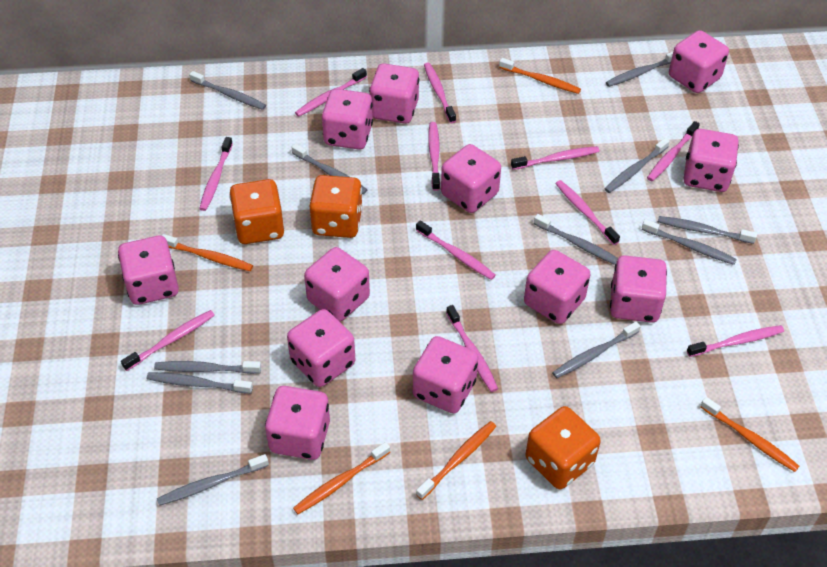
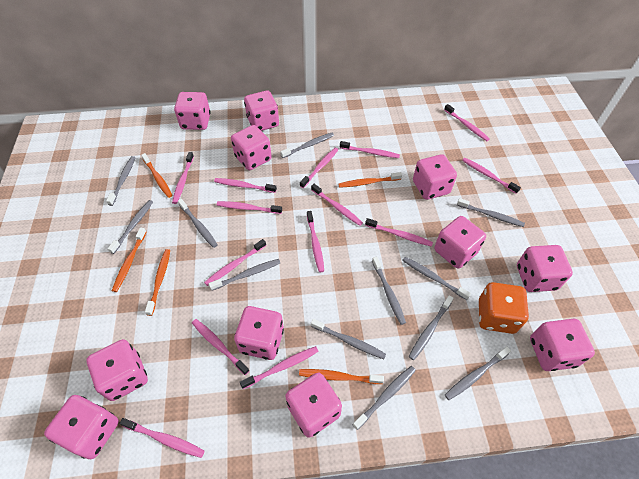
grey toothbrush: [147,372,253,394] [154,361,261,374] [157,454,269,506] [189,71,266,110] [292,144,368,194] [534,214,618,265] [552,321,641,378] [605,138,670,193] [606,52,673,87] [642,219,737,265] [658,216,757,244] = 11 -> [106,156,136,206] [107,200,153,254] [178,199,218,248] [209,259,280,291] [280,133,334,158] [311,319,386,359] [353,366,416,430] [372,256,406,325] [402,257,471,300] [409,295,454,360] [445,347,511,400] [457,198,525,227] = 12
orange dice: [229,179,284,244] [309,175,363,238] [525,406,601,489] = 3 -> [479,282,529,334] = 1
pink dice: [118,235,179,305] [265,386,330,460] [287,309,355,387] [304,247,370,322] [322,89,373,150] [369,63,419,124] [413,336,478,413] [441,144,501,213] [524,250,591,324] [610,255,667,323] [669,30,729,93] [684,129,739,192] = 12 -> [44,395,119,459] [86,339,148,401] [174,92,211,130] [231,125,272,170] [234,306,284,360] [244,91,279,131] [285,373,342,438] [413,154,457,200] [434,216,486,269] [517,245,573,292] [530,319,595,371] = 11
pink toothbrush: [121,310,215,371] [199,137,233,211] [295,68,367,117] [416,220,496,280] [424,63,456,123] [428,122,440,191] [446,305,498,392] [511,146,600,170] [555,180,620,245] [647,121,700,181] [687,325,784,357] = 11 -> [119,418,205,458] [172,152,194,204] [192,319,250,375] [204,239,266,286] [214,178,277,193] [217,201,282,214] [240,346,319,389] [300,148,338,188] [307,211,324,272] [311,184,363,226] [340,141,400,158] [365,218,433,247] [444,104,490,141] [462,158,521,194] = 14

